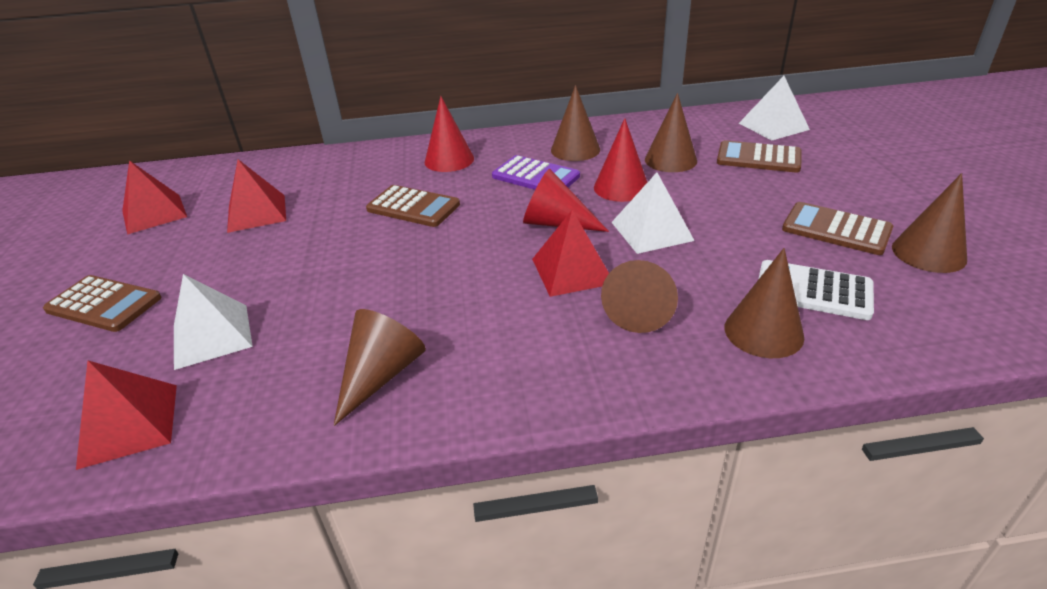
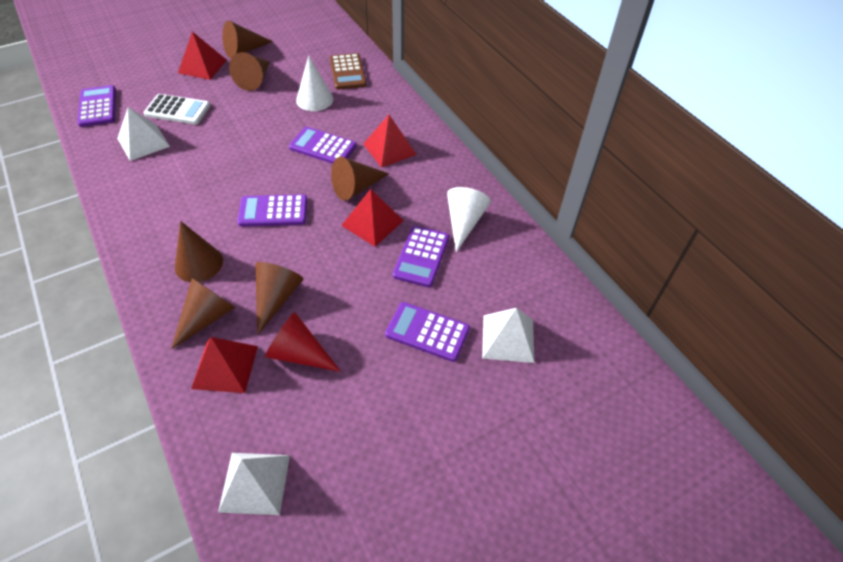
brown calculator: [43,275,162,332] [366,185,460,227] [717,140,802,173] [782,202,893,255] = 4 -> [330,53,366,90] = 1
purple calculator: [492,155,580,190] = 1 -> [78,85,116,127] [238,194,307,227] [289,127,357,164] [385,302,470,362] [393,226,449,287] = 5
red cone: [425,96,474,172] [523,169,609,232] [594,118,647,202] = 3 -> [265,312,341,372] = 1
white cone: none = 0 -> [296,55,333,111] [447,187,491,252] = 2

